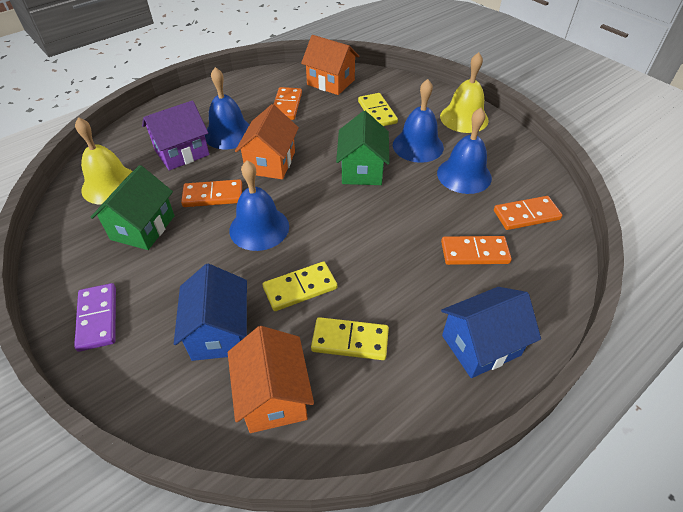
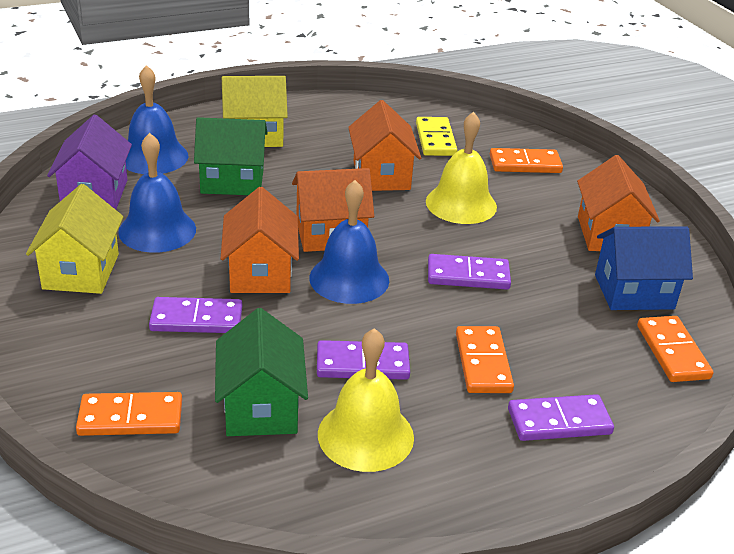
blue bell: [205,67,250,149] [229,160,289,251] [393,79,444,163] [437,108,492,194] = 4 -> [118,133,196,253] [126,65,188,174] [309,180,389,304] = 3
blue house: [174,264,247,361] [441,287,541,378] = 2 -> [595,226,693,310] = 1
orange house: [228,326,314,433] [235,104,299,179] [301,35,359,95] = 3 -> [221,187,299,293] [292,168,374,252] [348,100,421,191] [577,155,660,251] = 4
purple domino: [74,283,116,352] = 1 -> [149,297,242,333] [317,340,410,380] [428,254,511,290] [508,394,614,441] = 4
yellow domino: [263,262,337,311] [311,317,389,360] [358,93,398,126] = 3 -> [416,117,457,156] = 1
yellow house: none = 0 -> [26,184,123,294] [222,76,288,147] = 2

